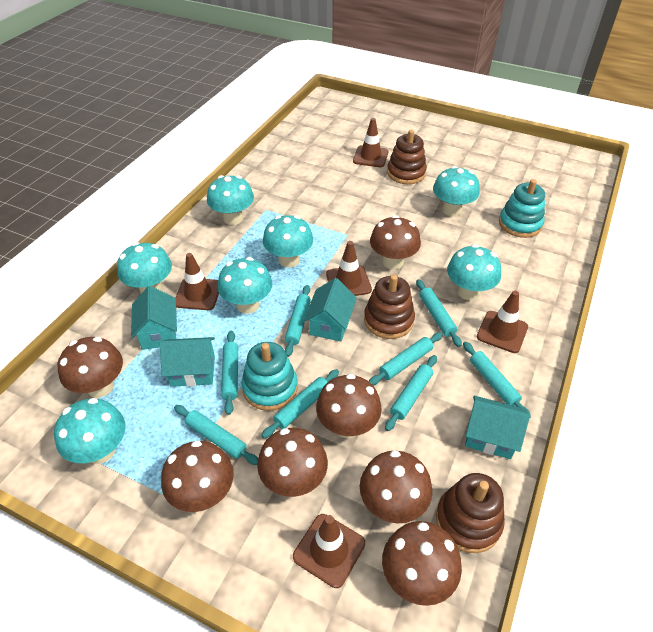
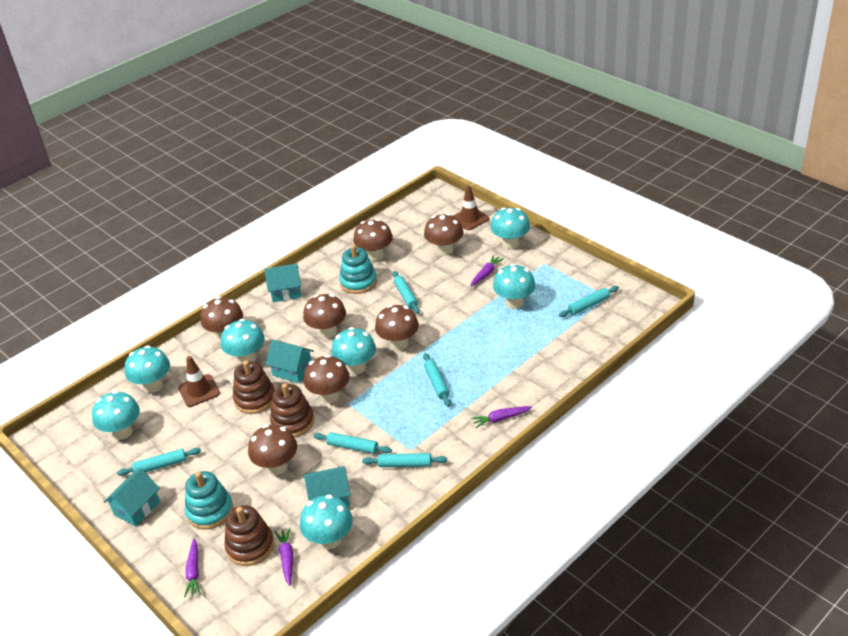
brown traffic cone: [176,253,219,310] [293,514,365,588] [326,241,372,296] [353,118,389,167] [477,291,528,353] = 5 -> [178,356,220,407] [453,186,489,230] = 2
purple carrot: none = 0 -> [184,539,201,598] [275,528,293,586] [470,255,504,286] [471,406,532,428] = 4
turquoise rolling pin: [174,405,258,465] [221,331,238,415] [261,369,339,438] [285,285,311,357] [369,332,443,386] [385,355,437,431] [416,279,462,347] [463,342,531,419] = 8 -> [117,448,201,476] [313,432,392,454] [362,453,447,467] [392,271,420,314] [423,353,451,407] [559,286,619,317] = 6

